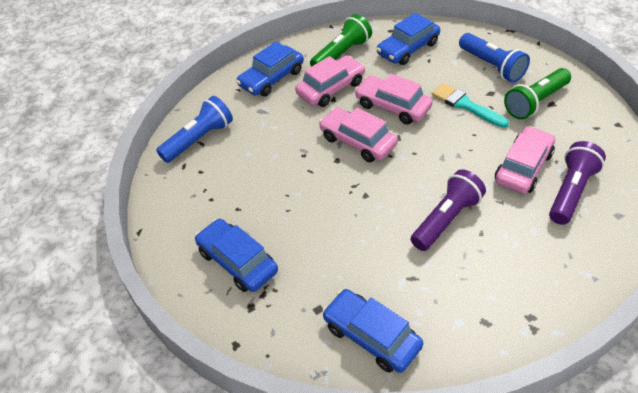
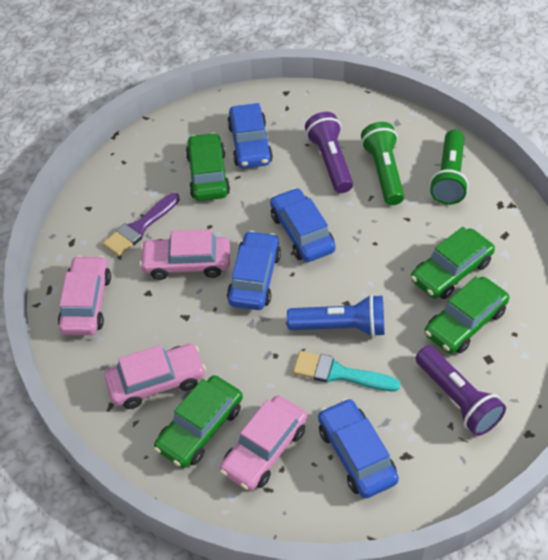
blue flashlight: [156,96,233,163] [459,33,530,83] = 2 -> [287,295,384,337] = 1
green car: none = 0 -> [154,375,243,468] [186,133,230,201] [411,227,495,299] [424,276,509,354] = 4
purple brush: none = 0 -> [103,193,180,256] = 1

